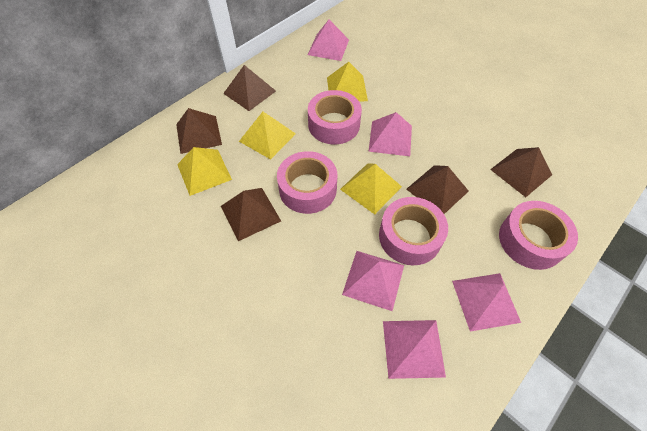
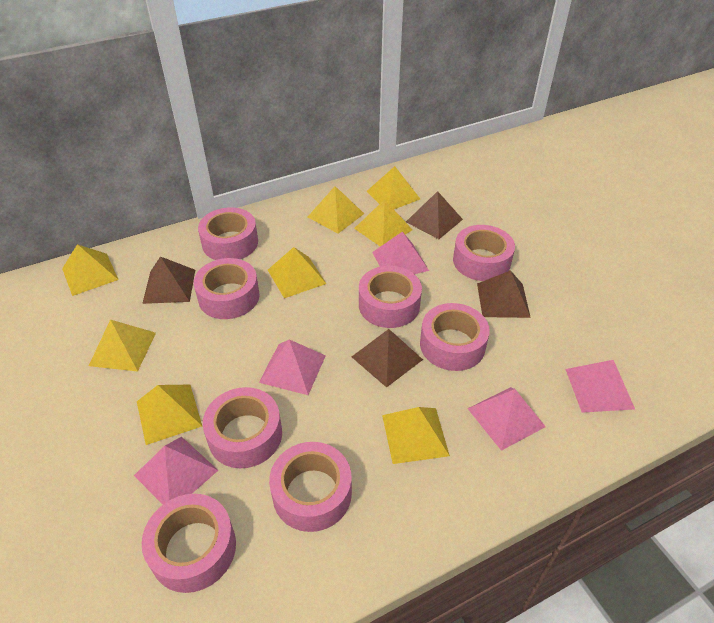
brown pyramid: [176,108,222,154] [221,188,281,241] [223,65,276,111] [406,165,469,214] [490,147,552,197] = 5 -> [142,256,195,304] [352,329,423,388] [406,191,463,239] [477,270,531,318] = 4
pink tape: [277,151,337,214] [308,90,362,144] [379,197,448,265] [499,201,578,270] = 4 -> [142,494,236,593] [194,258,259,319] [198,207,258,260] [203,387,282,468] [269,442,352,532] [359,266,422,328] [420,303,490,371] [453,225,515,281] = 8
yellow pyramid: [177,147,232,196] [239,112,296,159] [327,62,368,102] [340,163,402,214] = 4 -> [62,244,119,296] [89,319,156,371] [137,385,202,445] [268,247,326,298] [308,186,364,233] [354,200,412,247] [366,166,420,209] [382,407,450,464] = 8

